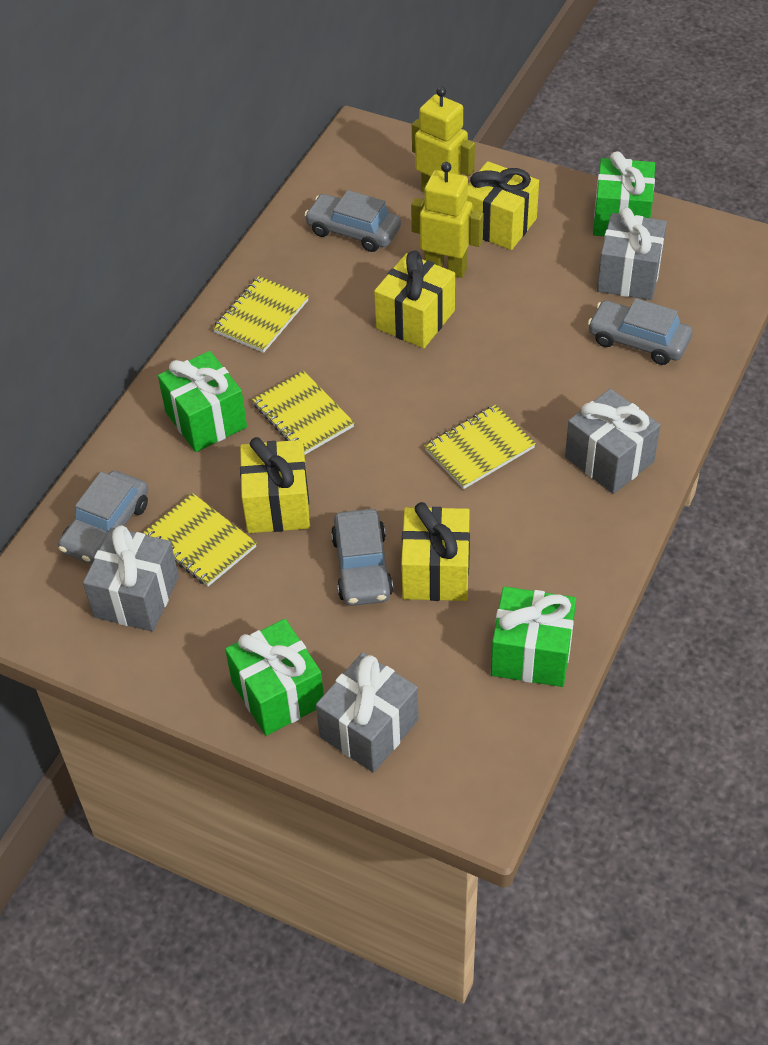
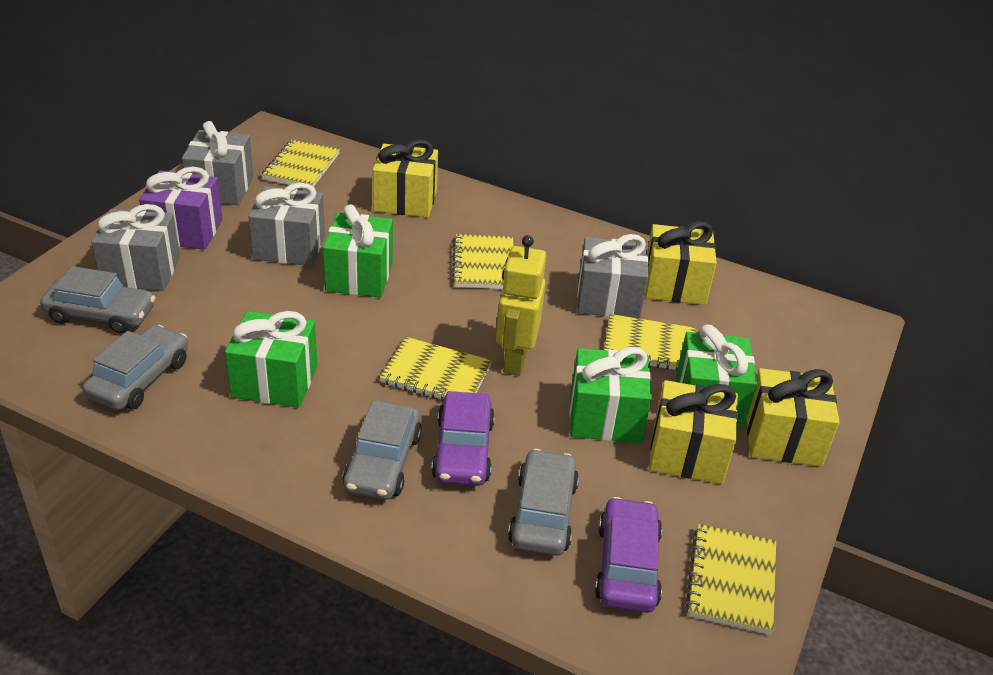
purple car: none = 0 -> [431,391,495,486] [594,497,662,613] = 2
purple gift: none = 0 -> [139,167,222,250] = 1
yellow notebook: [143,493,257,586] [213,276,309,353] [252,371,355,455] [424,405,536,489] = 4 -> [261,140,340,187] [380,337,492,401] [452,234,513,289] [604,314,697,371] [686,524,776,635] = 5
yellow robot: [411,162,484,278] [412,87,475,192] = 2 -> [496,235,546,376] = 1

